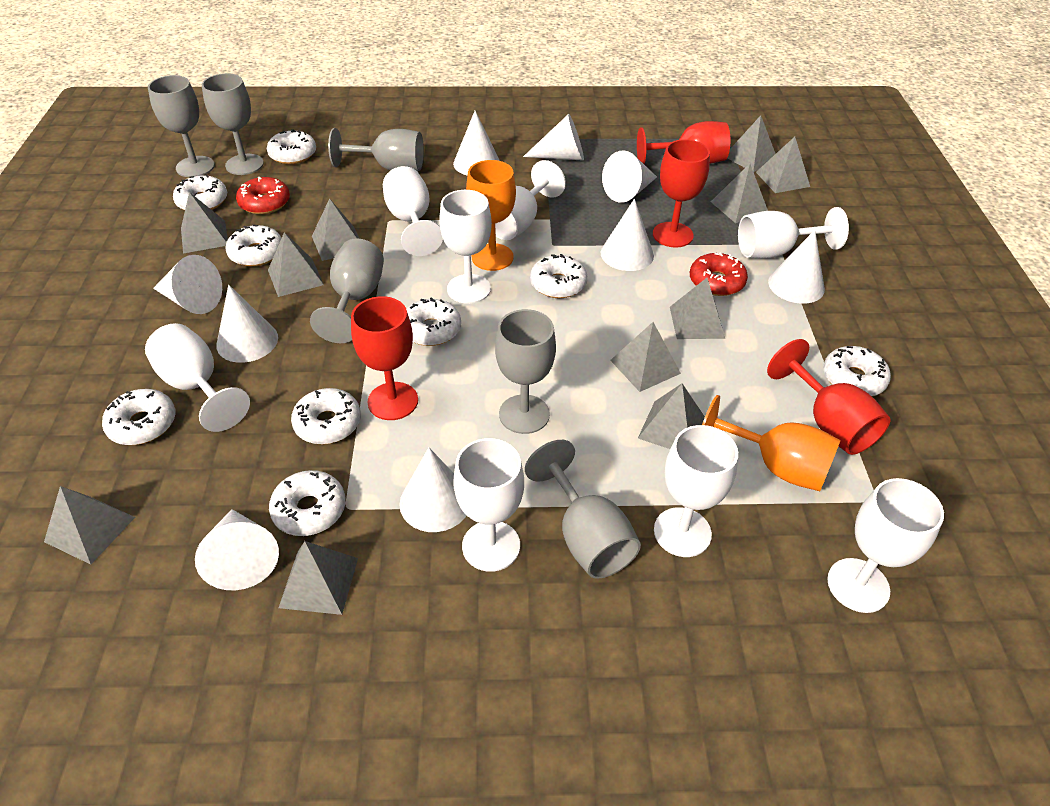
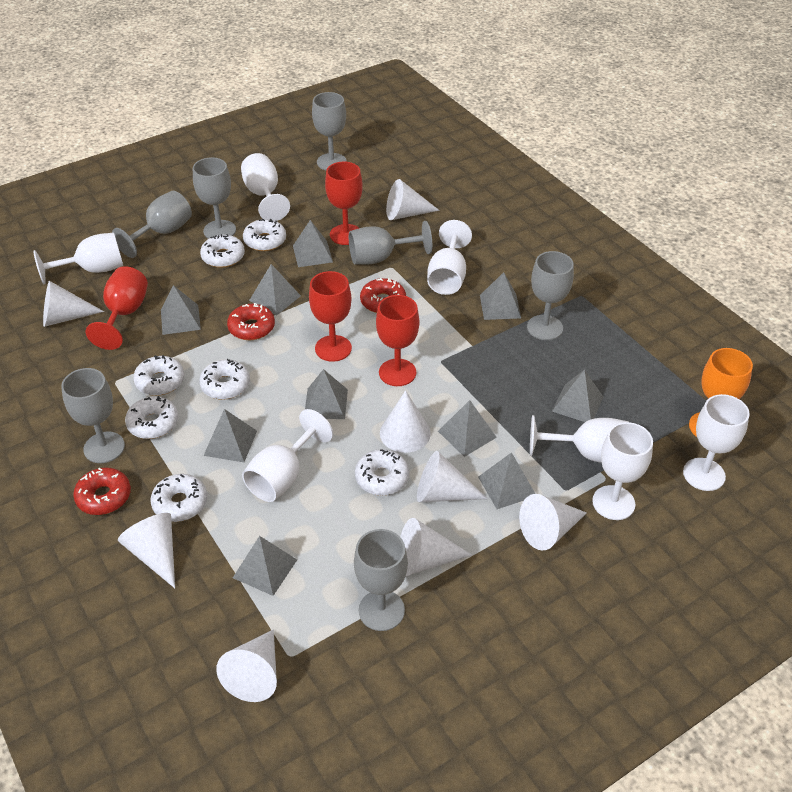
grey goblet: [148,75,215,177] [202,73,264,175] [310,238,384,343] [328,128,424,171] [495,309,556,434] [525,440,641,579] = 6 -> [61,368,125,463] [112,191,192,258] [193,157,236,239] [312,92,347,170] [349,221,432,265] [354,529,408,631] [527,251,574,340] = 7
grey pyramid: [44,486,135,565] [181,192,228,254] [268,232,324,297] [278,541,358,615] [312,198,360,261] [610,322,681,392] [638,384,705,449] [670,278,725,339] [711,164,768,223] [728,115,776,172] [756,137,810,193] = 11 -> [161,285,201,335] [203,409,257,462] [233,536,297,596] [249,264,301,315] [293,220,333,267] [305,369,348,419] [438,400,497,457] [478,452,535,509] [480,272,521,320] [552,370,603,422] = 10
orange goblet: [466,160,516,271] [702,395,841,491] = 2 -> [689,348,753,437] = 1
red donut: [236,177,290,214] [690,253,748,296] = 2 -> [73,468,131,515] [227,303,275,340] [360,278,406,313] = 3
white cone: [153,255,222,314] [195,509,279,590] [216,285,278,363] [399,448,467,532] [453,111,500,176] [523,114,584,161] [600,199,654,271] [602,150,657,203] [768,230,825,304] = 9 -> [43,281,104,327] [118,513,175,588] [216,629,277,702] [380,390,431,453] [386,179,440,220] [400,518,472,576] [417,451,487,502] [519,494,587,551] = 8
white donut: [102,389,175,445] [173,175,227,210] [225,225,282,267] [267,129,316,164] [269,470,346,536] [291,388,361,444] [406,297,461,346] [530,254,587,298] [823,346,891,396] = 9 -> [125,396,178,439] [133,355,184,396] [150,474,207,522] [199,359,250,400] [200,234,245,268] [243,219,286,251] [355,449,409,496] = 7
white goblet: [145,323,250,432] [383,166,443,256] [439,190,492,304] [453,438,524,572] [495,160,566,240] [654,425,738,557] [738,207,849,258] [827,478,944,613] = 8 -> [33,233,123,284] [241,153,290,221] [242,409,333,502] [427,220,472,295] [530,415,628,463] [592,422,653,520] [683,394,750,491] = 7

